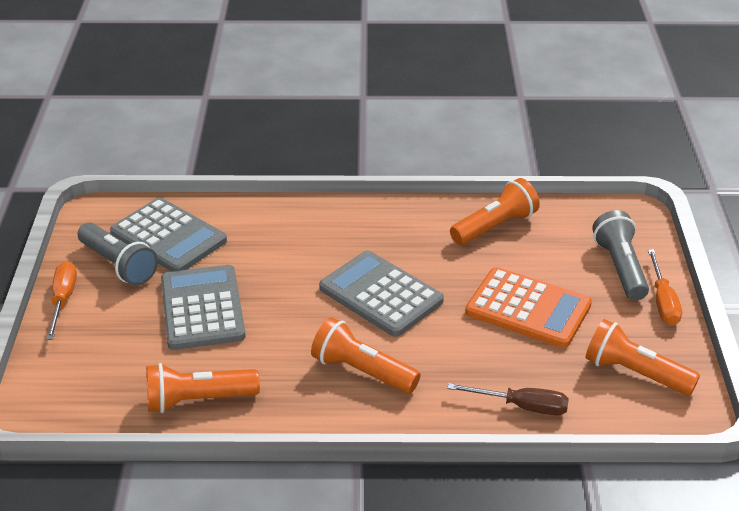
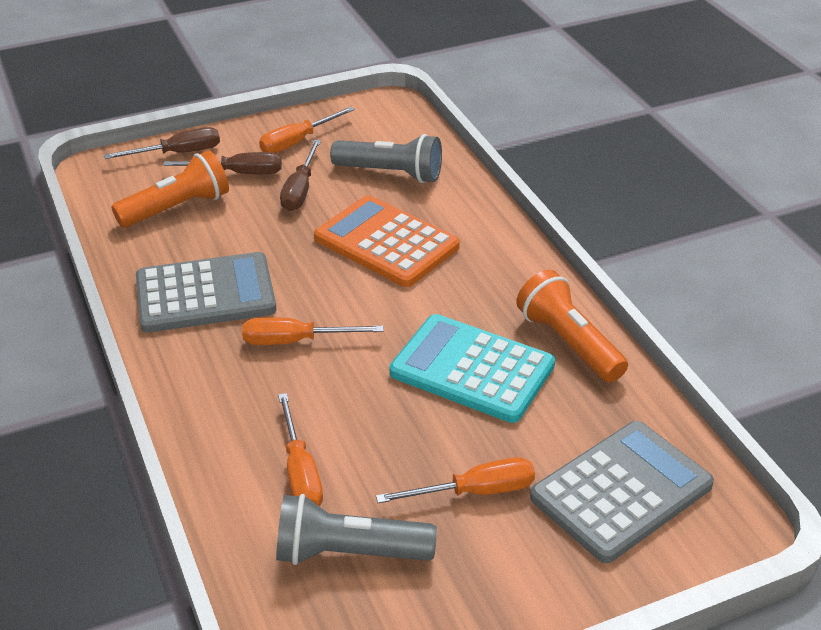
brown screwdriver: [447,383,569,415] = 1 -> [104,127,220,159] [163,152,282,174] [280,139,321,211] = 3
grey calculator: [110,198,227,272] [161,265,246,350] [319,251,444,337] = 3 -> [136,252,276,333] [530,421,714,563] = 2
orange flashlight: [146,363,260,413] [311,317,420,394] [450,178,540,245] [585,319,700,396] = 4 -> [111,150,229,228] [516,270,628,383] = 2
orange screwdriver: [46,262,77,340] [648,249,682,325] = 2 -> [242,317,384,345] [259,107,355,153] [278,393,323,507] [376,457,535,503] = 4
turquoise calculator: none = 0 -> [390,314,555,423] = 1

